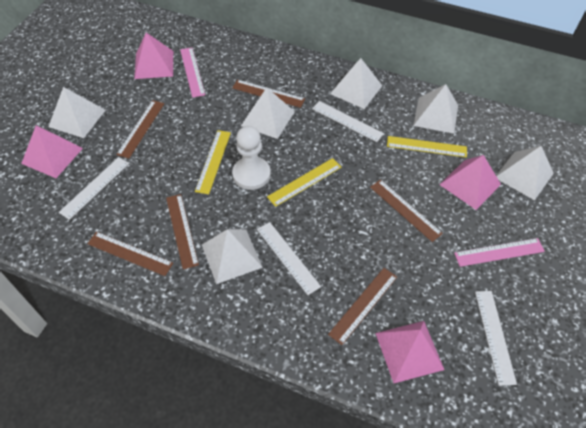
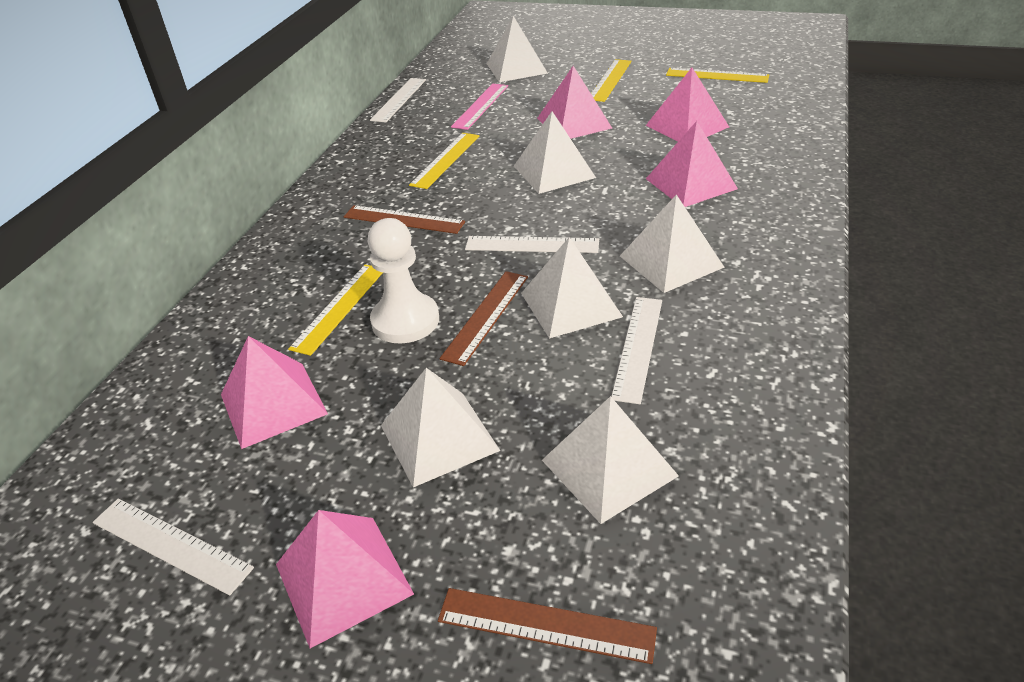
brown ruler: [87,232,173,276] [116,100,164,158] [166,194,199,269] [232,80,305,108] [328,268,397,345] [370,180,443,242] = 6 -> [344,205,465,234] [438,588,657,664] [440,271,528,366] = 3
pink pyramid: [21,125,83,178] [134,33,173,79] [375,321,444,383] [439,155,501,210] = 4 -> [221,336,328,449] [276,510,414,648] [537,66,612,139] [646,68,729,141] [646,121,738,207] = 5
pink ruler: [180,47,205,98] [454,238,545,267] = 2 -> [451,84,508,130] = 1
yellow ruler: [195,130,231,194] [267,158,341,207] [387,136,467,158] = 3 -> [288,264,383,356] [409,133,479,189] [591,59,631,102] [666,68,769,83] = 4

